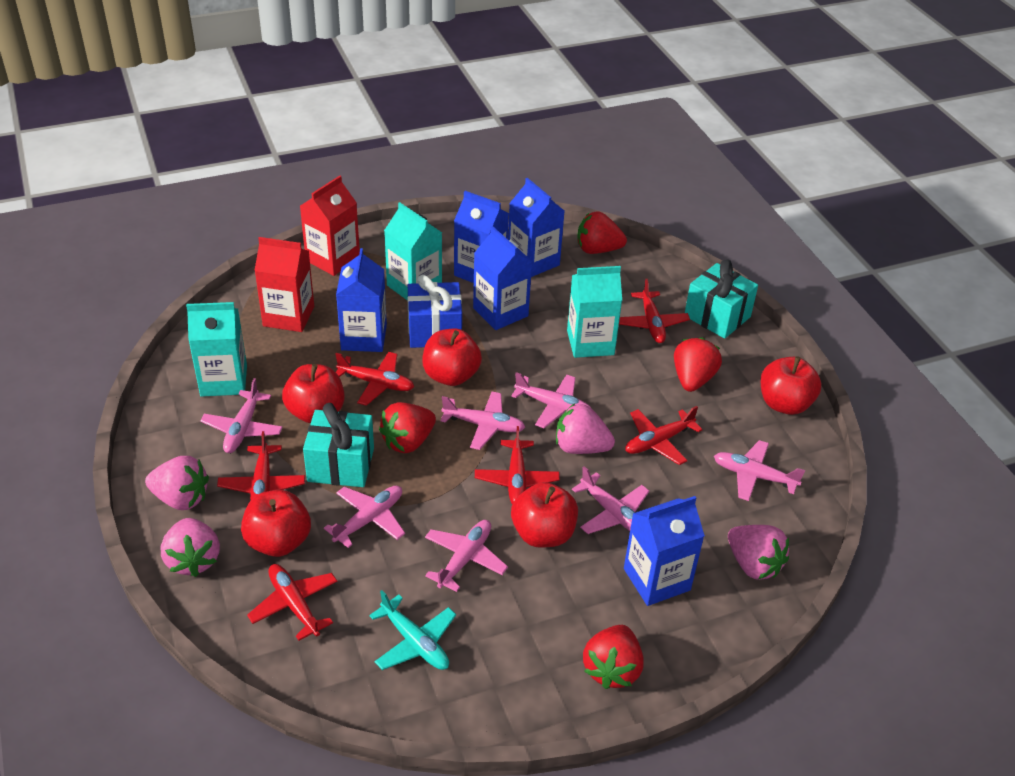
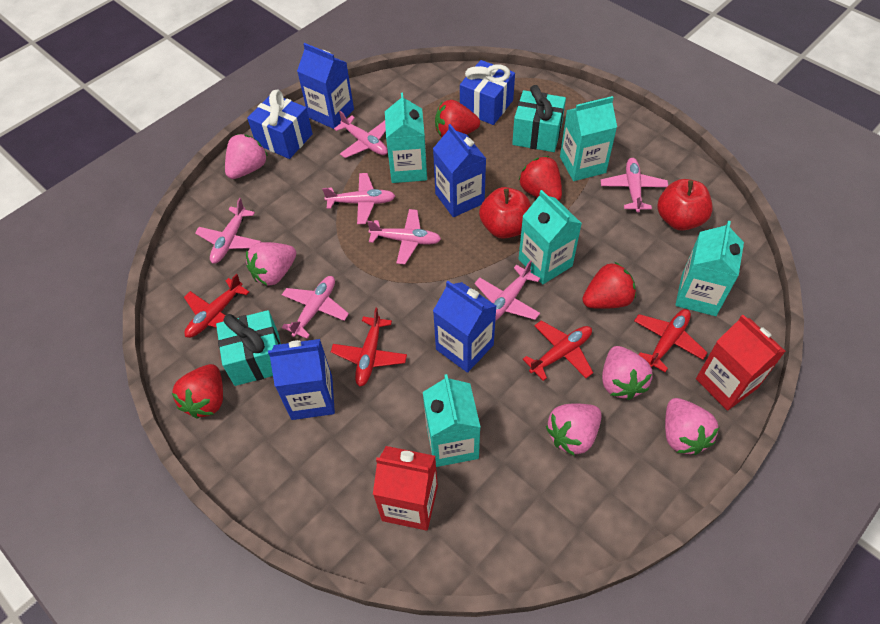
blue carton: [336,248,387,352] [454,191,509,283] [473,226,532,330] [508,178,564,277] [624,496,705,606] = 5 -> [268,339,335,420] [297,43,354,129] [433,124,486,217] [433,281,496,373] = 4
blue gift: [408,275,462,348] = 1 -> [247,90,313,159] [460,60,515,125] = 2
pink strawberry: [145,456,209,510] [161,518,220,577] [556,403,615,454] [728,525,789,580] = 4 -> [225,134,268,179] [246,242,296,286] [546,403,602,456] [602,346,652,400] [665,398,719,455] = 5
red apple: [241,490,311,557] [282,364,345,423] [422,328,482,386] [511,482,578,548] [761,356,822,415] = 5 -> [479,187,531,239] [658,179,713,230] = 2
red plane: [217,431,305,501] [247,564,337,641] [335,352,414,406] [475,426,560,504] [619,279,690,343] [625,406,703,465] = 6 -> [184,274,249,338] [331,308,407,387] [523,320,593,381] [634,309,708,372] = 4
turquoise carton: [186,302,247,397] [384,202,442,301] [567,266,622,358] = 3 -> [385,93,427,183] [423,374,480,467] [519,190,582,285] [560,96,617,181] [675,221,744,316] = 5
turquoise plane: [369,590,456,670] = 1 -> none = 0

